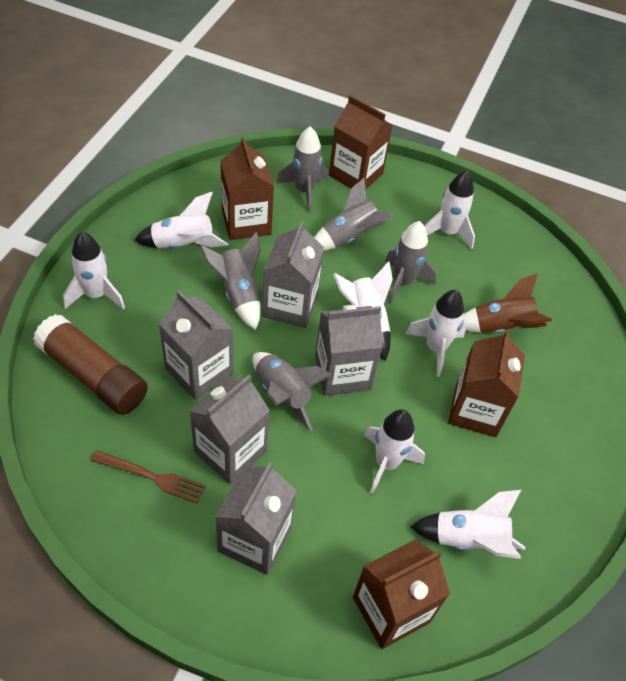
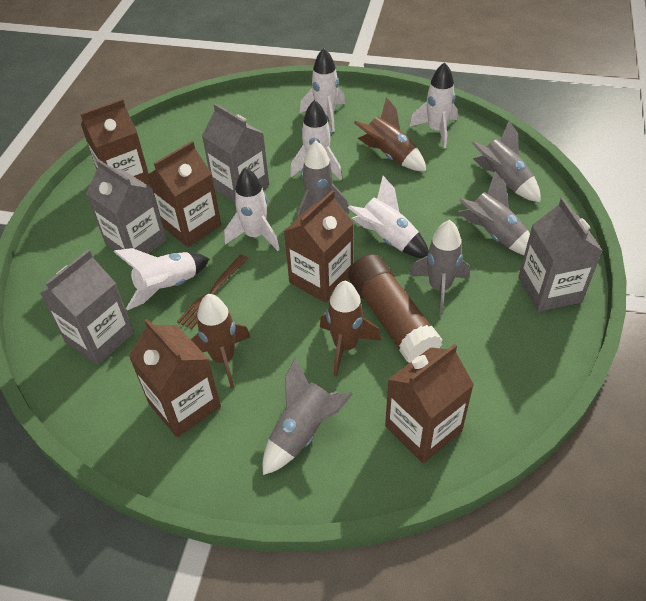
brown carton: [220,137,274,240] [329,95,393,190] [353,539,450,649] [448,330,525,437] = 4 -> [80,99,149,185] [129,319,221,437] [147,141,221,247] [284,190,354,303] [385,344,474,463] = 5
brown rocket: [462,273,552,333] = 1 -> [191,294,250,389] [320,281,381,376] [354,97,426,171] = 3
grey carton: [159,290,233,400] [190,375,270,484] [215,462,297,575] [262,221,324,328] [315,305,383,396] = 5 -> [40,250,134,365] [86,159,167,254] [202,103,269,203] [519,198,603,312] = 4
white rocket: [63,232,125,310] [134,192,228,249] [333,262,393,361] [364,409,425,494] [405,290,466,377] [410,490,525,559] [424,170,475,250] = 7 -> [114,248,209,310] [224,168,280,251] [290,100,342,180] [300,48,345,132] [348,176,429,258] [410,62,457,148] = 6

